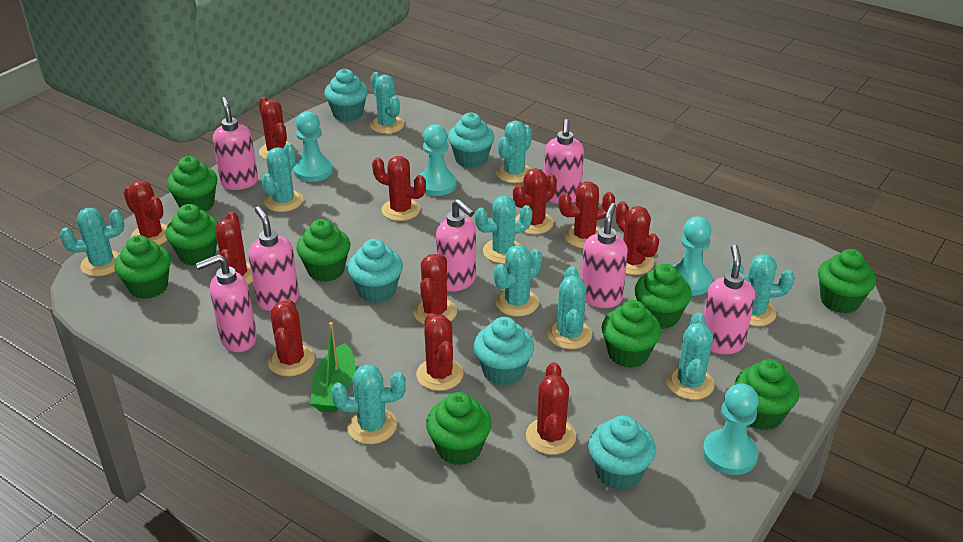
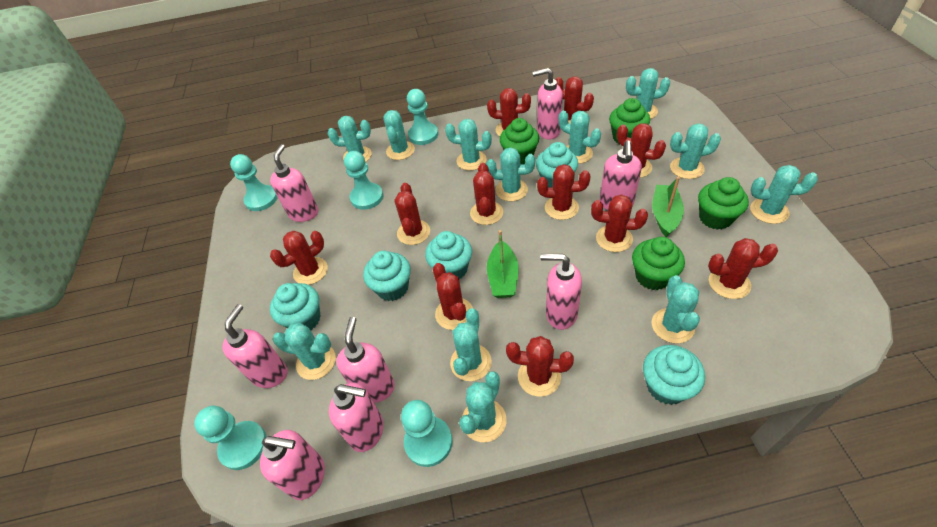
green boat: [310,322,356,413] = 1 -> [487,230,519,298] [652,177,684,237] = 2
green cupcake: [114,235,171,299] [166,204,218,266] [167,156,218,212] [296,219,350,282] [426,392,492,465] [602,300,661,368] [634,264,692,329] [734,359,799,430] [818,249,876,313] = 9 -> [500,118,539,164] [609,98,650,144] [632,237,685,290] [698,177,749,230] = 4
pink soap dispenser: [196,254,257,352] [213,97,258,190] [248,206,299,311] [436,199,476,292] [544,119,584,204] [581,203,628,308] [703,245,755,354] = 7 -> [222,304,287,388] [260,430,325,500] [270,144,318,222] [329,383,384,452] [336,317,395,403] [533,68,563,139] [540,254,582,330] [600,140,642,210] = 8
turquoise cactus: [60,208,124,276] [262,143,303,212] [331,364,406,444] [370,72,404,134] [475,196,533,264] [494,245,542,316] [496,121,532,183] [547,267,592,349] [666,313,715,400] [729,254,795,326] = 10 -> [273,323,336,380] [328,116,372,162] [383,110,415,160] [445,119,492,171] [450,308,492,381] [459,371,507,442] [486,147,535,202] [559,110,601,164] [626,68,670,119] [652,275,700,343] [670,124,721,179] [750,165,818,224] = 12
turquoise pawn: [293,111,333,182] [420,124,457,196] [673,217,713,296] [702,383,759,475] = 4 -> [194,406,267,470] [230,154,277,211] [344,151,383,210] [401,400,453,467] [407,89,438,145] = 5

